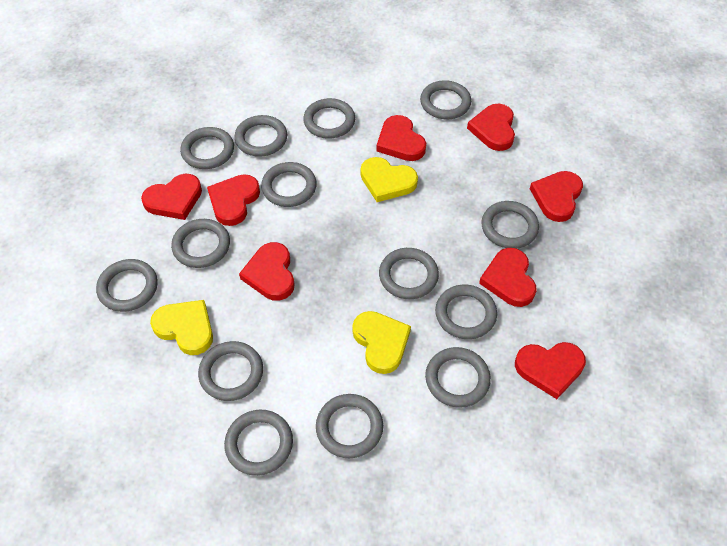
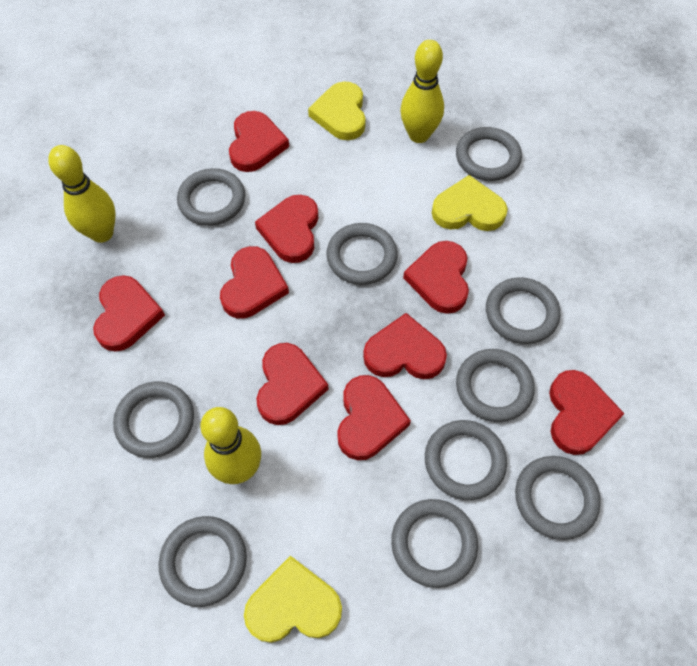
grey ring: [96,259,158,312] [171,219,230,268] [180,127,234,169] [198,341,263,401] [224,410,293,476] [234,115,287,157] [261,162,317,207] [303,98,355,139] [316,394,383,458] [379,248,439,299] [420,80,471,119] [425,347,491,408] [435,285,497,339] [481,201,539,249] = 14 -> [113,382,194,458] [159,516,247,607] [177,168,245,226] [326,223,398,285] [391,499,478,588] [425,420,507,500] [456,127,522,181] [456,349,535,422] [486,277,560,344] [515,456,601,540] = 10
red heart: [141,174,202,220] [207,174,260,226] [239,242,295,301] [376,115,426,161] [467,103,515,151] [479,248,536,307] [515,342,586,399] [530,171,583,222] = 8 -> [93,275,165,352] [220,246,289,319] [229,111,289,172] [255,195,318,263] [256,343,329,425] [337,375,411,460] [363,313,447,379] [403,241,469,314] [549,370,625,455] = 9
yellow bowling pin: none = 0 -> [48,145,116,243] [200,407,261,484] [400,40,444,143] = 3

